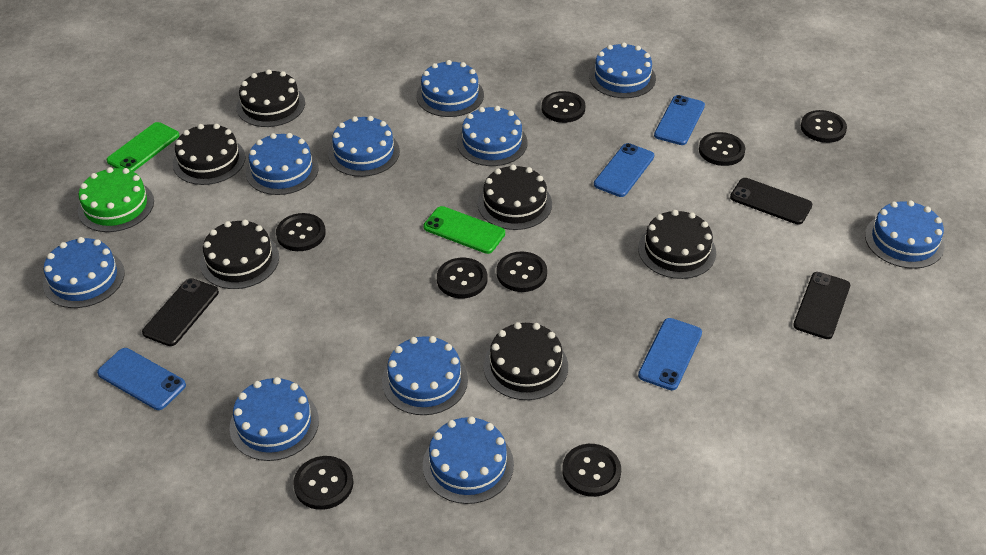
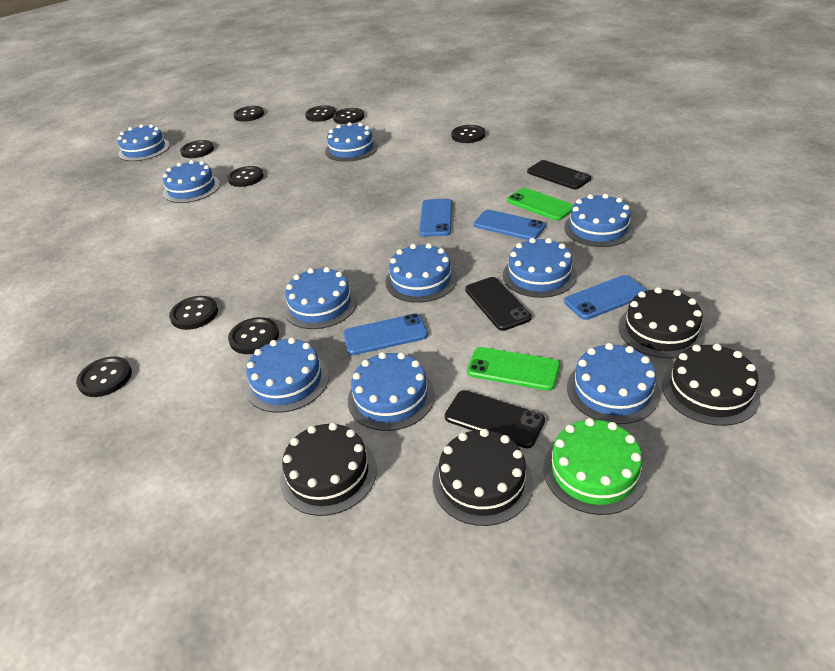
black button: [276,213,326,251] [293,456,353,510] [437,258,487,298] [497,251,547,292] [542,91,585,123] [562,444,621,497] [699,132,745,166] [801,110,847,143] = 8 -> [76,356,132,397] [169,296,218,330] [180,140,214,158] [227,166,264,187] [228,317,279,354] [233,106,264,122] [305,105,336,122] [333,108,364,124] [451,125,485,143] = 9
black cake: [173,124,246,185] [200,220,279,289] [236,69,305,127] [478,165,552,230] [483,322,568,400] [638,210,716,279] = 6 -> [280,423,377,516] [432,429,533,526] [619,287,705,358] [662,344,760,426] = 4

